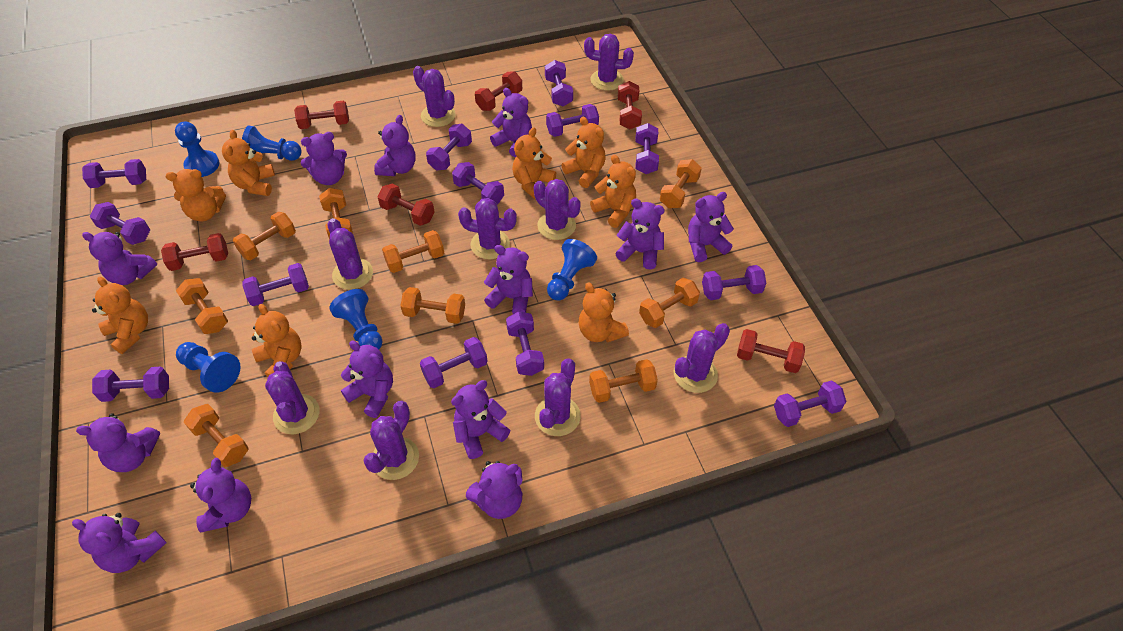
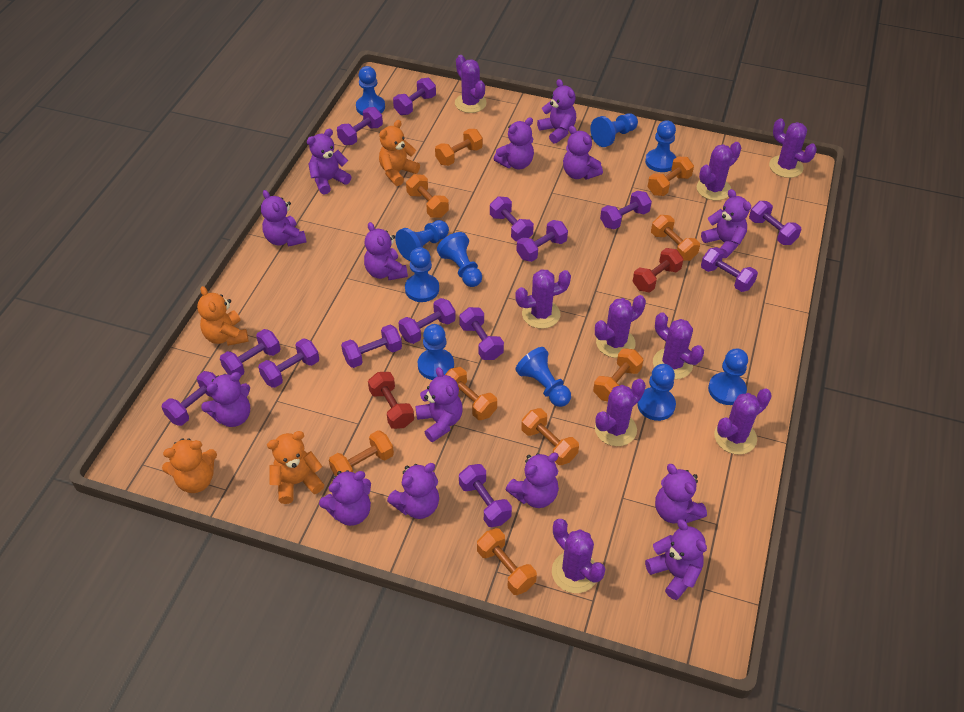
blue pawn: [175,121,220,177] [176,342,241,393] [242,126,302,161] [329,289,383,349] [547,239,597,301] = 5 -> [356,66,385,115] [395,220,449,261] [405,247,439,302] [418,324,454,380] [437,232,482,287] [515,347,571,407] [590,113,638,147] [637,364,676,421] [645,120,676,172] [708,348,748,405] = 10
orange teddy bear: [92,277,148,354] [166,169,226,221] [222,130,275,196] [252,304,302,377] [512,127,556,199] [562,117,606,188] [578,282,629,342] [590,155,636,228] = 8 -> [162,438,217,493] [197,286,249,346] [267,431,324,504] [379,120,420,186] = 4
purple dumbbell: [82,159,146,188] [90,202,150,245] [92,366,169,402] [242,263,309,306] [420,337,488,388] [426,124,472,170] [452,162,504,205] [506,312,544,376] [545,60,573,106] [546,104,599,137] [636,123,659,174] [702,265,766,300] [774,380,846,427] = 13 -> [162,371,216,426] [220,329,281,376] [258,338,319,388] [337,107,383,145] [341,325,402,368] [393,78,436,115] [399,298,456,344] [459,307,504,360] [459,464,512,527] [490,197,534,241] [516,220,568,262] [600,191,652,229] [701,247,758,292] [749,201,802,245] = 14
purple teddy bear: [72,513,167,573] [76,413,160,472] [82,232,157,285] [190,458,251,532] [301,132,347,185] [341,341,393,418] [374,115,415,176] [451,380,510,459] [466,461,522,519] [484,245,533,314] [490,88,532,157] [615,199,665,269] [688,192,734,262] = 13 -> [201,372,250,427] [261,190,307,247] [307,129,351,194] [319,470,371,526] [364,222,408,280] [387,463,439,519] [415,367,463,442] [494,117,534,169] [505,453,559,508] [537,79,576,144] [563,126,603,180] [645,519,707,600] [655,464,707,524] [701,189,751,258] = 14
red dumbbell: [161,233,228,271] [294,101,349,129] [377,184,435,226] [475,71,522,111] [618,81,642,129] [737,329,805,373] = 6 -> [368,372,414,429] [633,248,683,293] = 2

